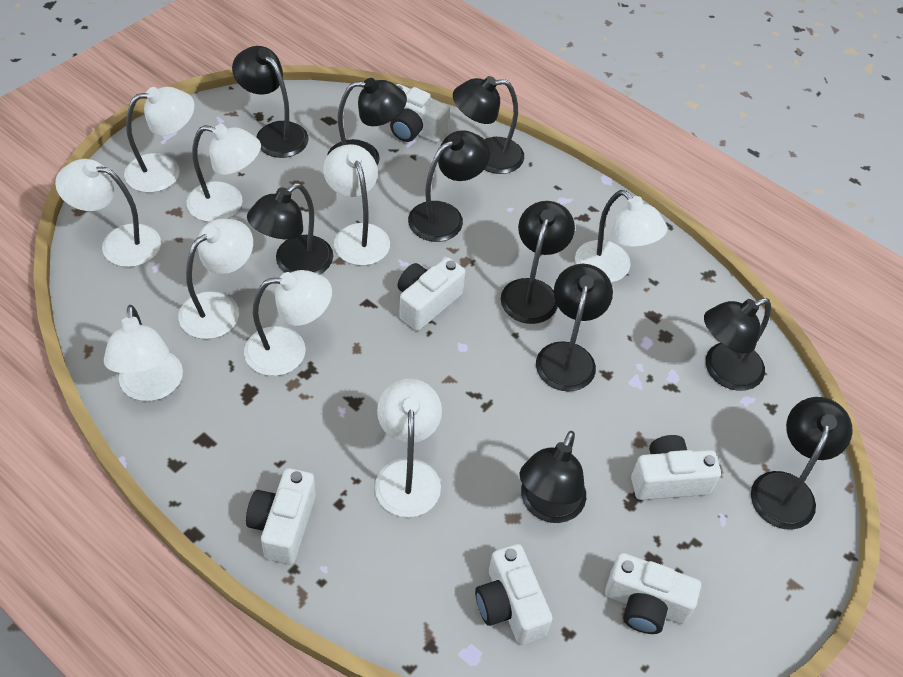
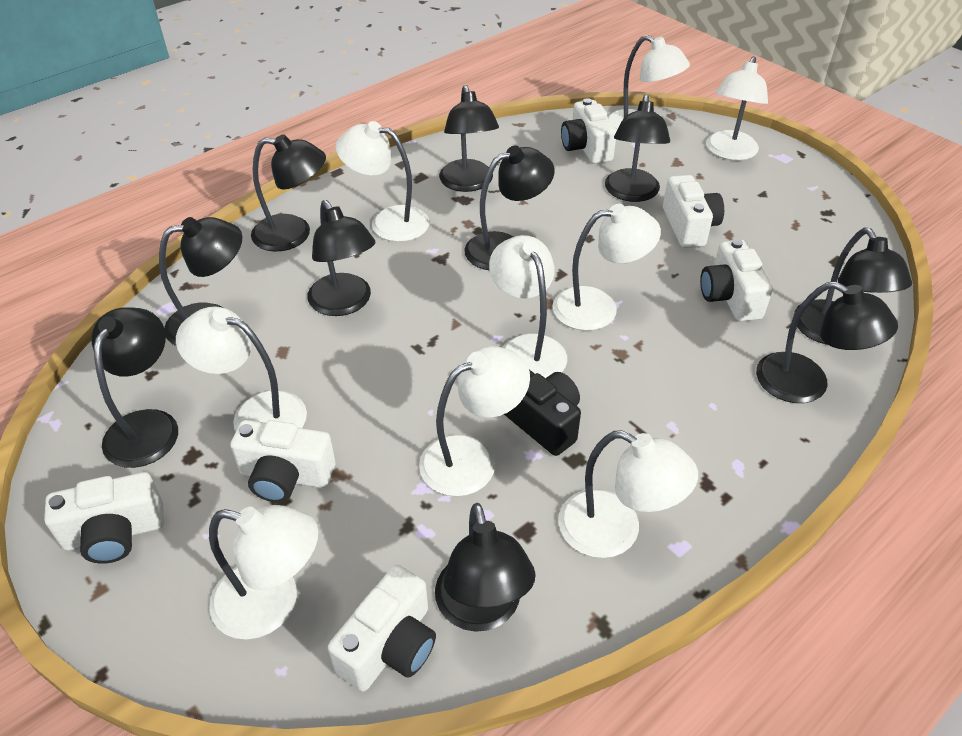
black camera: none = 0 -> [504,370,581,456] = 1

